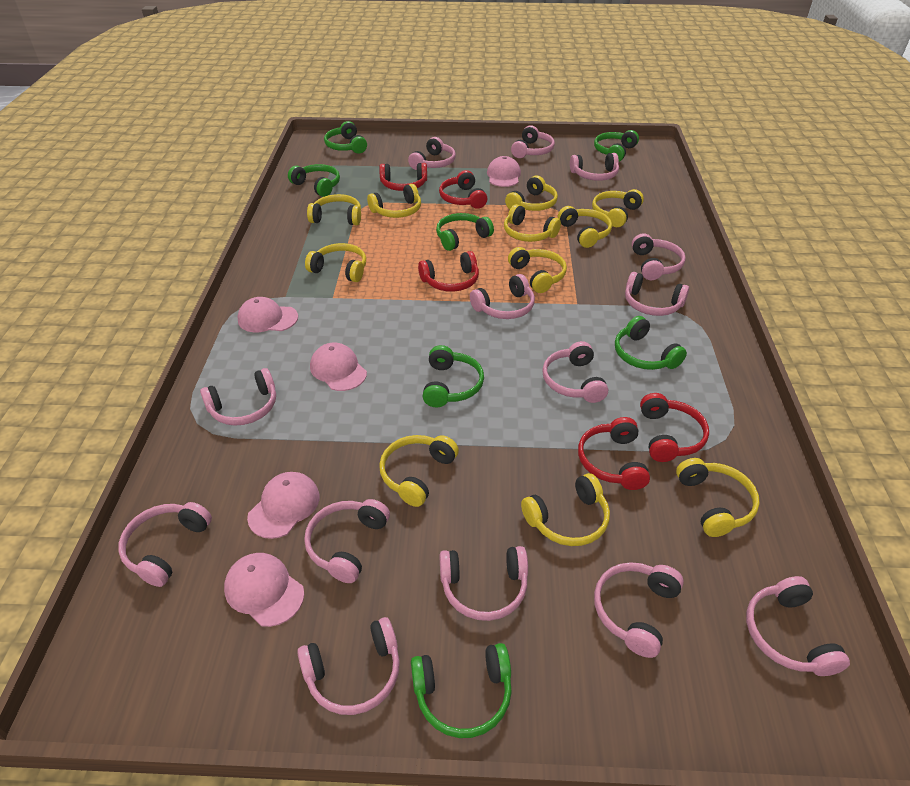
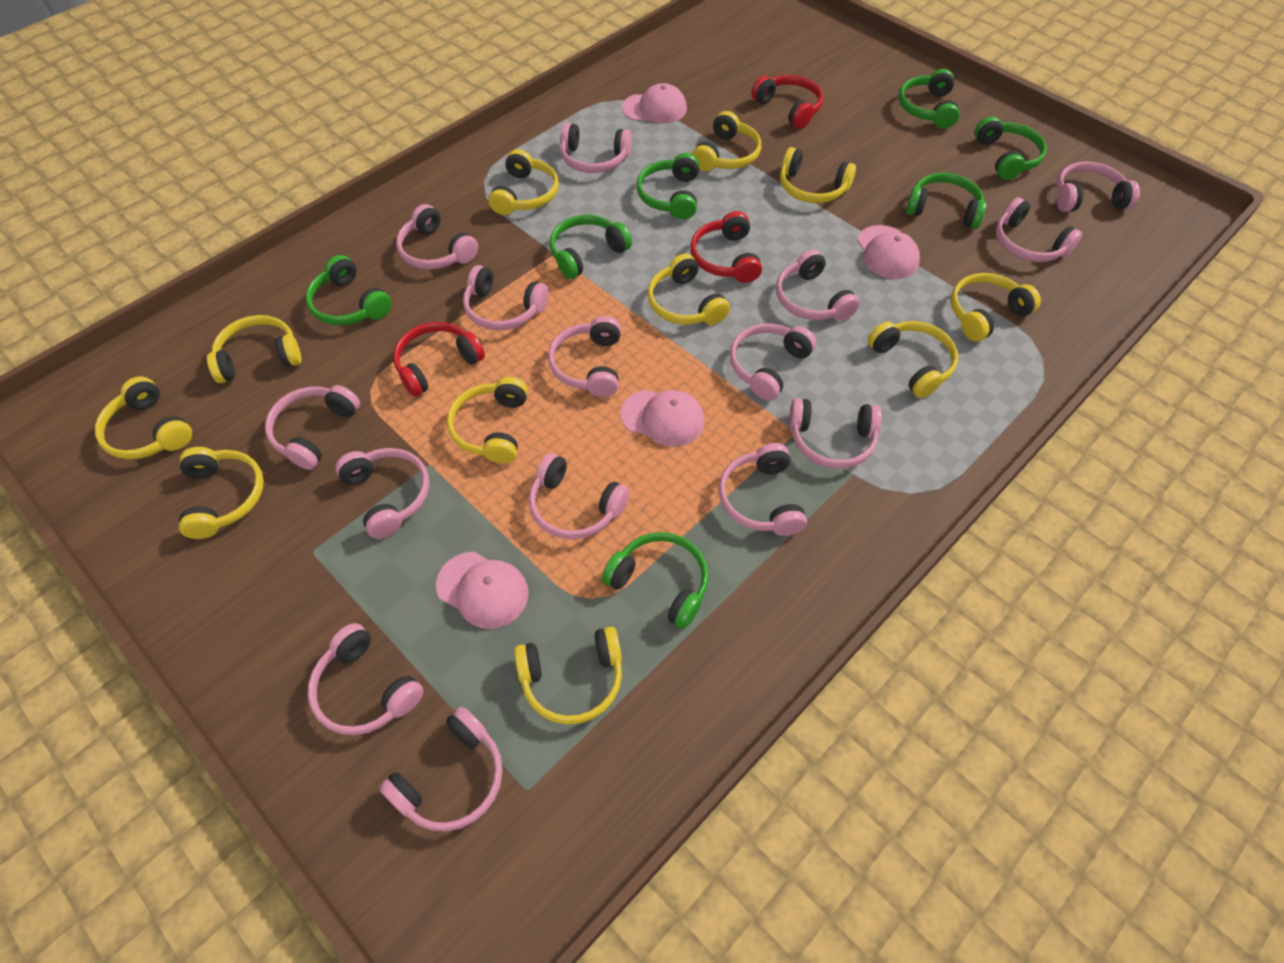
pink cap: [224,553,304,627] [237,297,298,332] [247,472,320,539] [310,343,367,391] [487,156,521,187] = 5 -> [436,552,529,629] [621,390,705,447] [622,83,687,124] [857,225,920,279] = 4
pink headphones: [118,502,212,587] [200,368,276,426] [297,617,400,715] [304,499,390,583] [408,137,456,170] [439,546,528,621] [470,274,535,319] [511,125,555,158] [542,341,608,403] [570,153,619,181] [594,562,684,658] [625,272,689,316] [632,233,686,280] [746,576,850,676] = 14 -> [265,385,360,470] [308,623,424,735] [335,448,429,539] [379,707,503,831] [396,204,478,269] [463,265,549,330] [529,453,629,539] [548,316,621,397] [560,123,632,173] [719,443,807,536] [730,324,816,401] [776,249,860,321] [789,398,882,469] [996,197,1082,262] [1057,162,1140,212] = 15
red headphones: [379,163,427,191] [418,251,479,292] [439,170,487,209] [578,417,650,490] [640,393,709,462] = 5 -> [393,322,485,397] [690,211,762,283] [751,75,823,129] = 3

